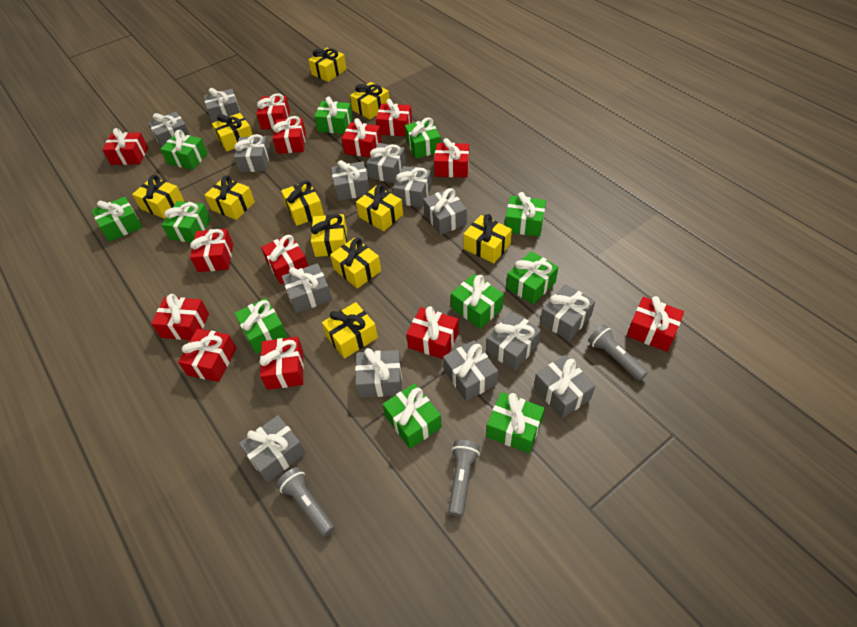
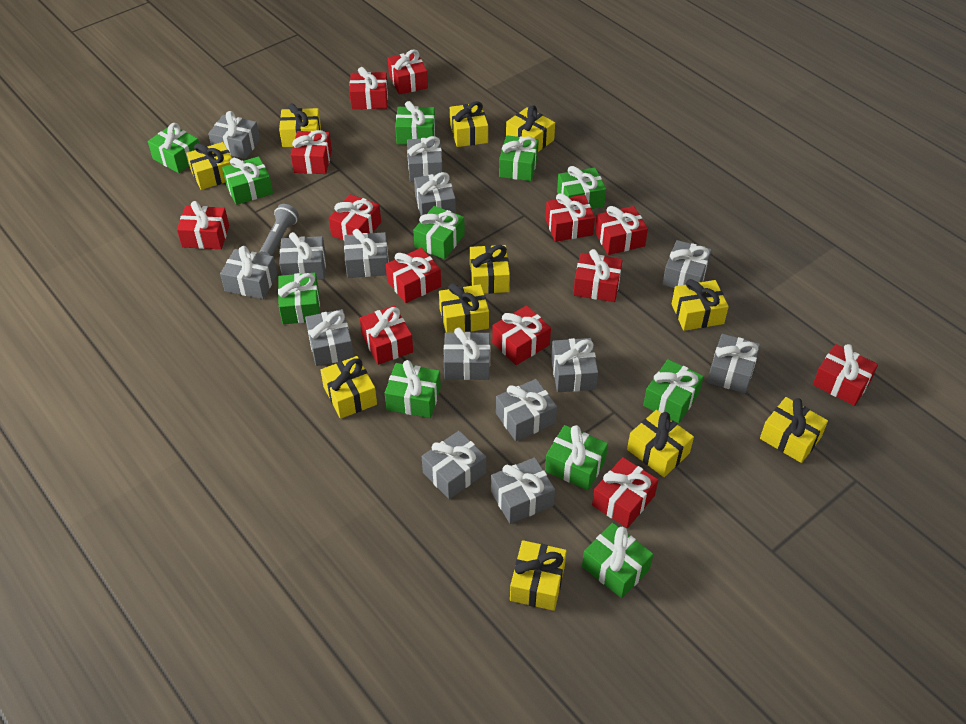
grey flashlight: [277,467,335,537] [448,440,480,517] [588,324,648,381] = 3 -> [260,204,299,256] = 1

